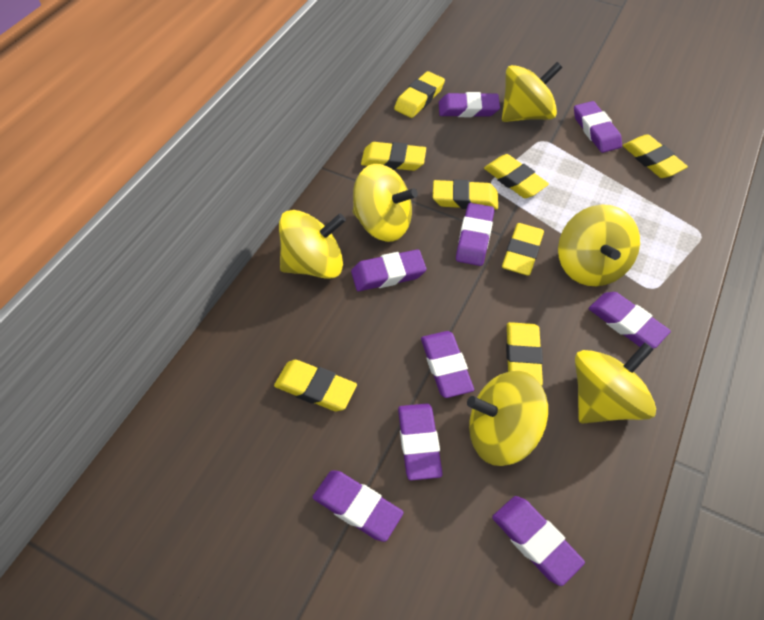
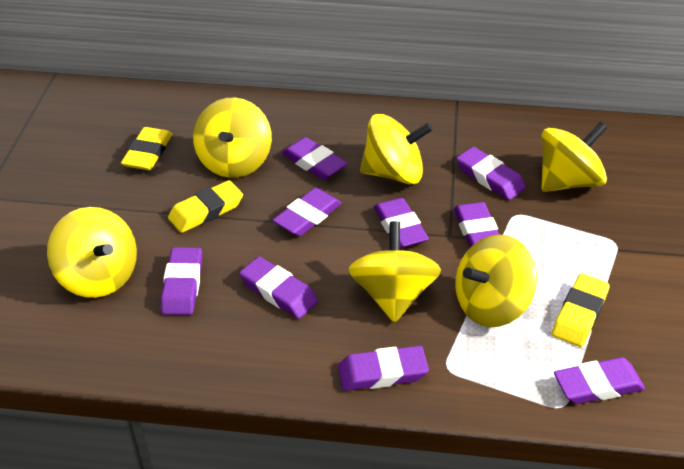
yellow eraser: [274,360,357,411] [361,142,426,171] [394,71,445,118] [433,179,498,210] [484,154,549,198] [502,223,544,276] [506,322,543,386] [623,134,688,178] = 8 -> [121,127,172,170] [168,180,243,233] [552,274,610,347] = 3

